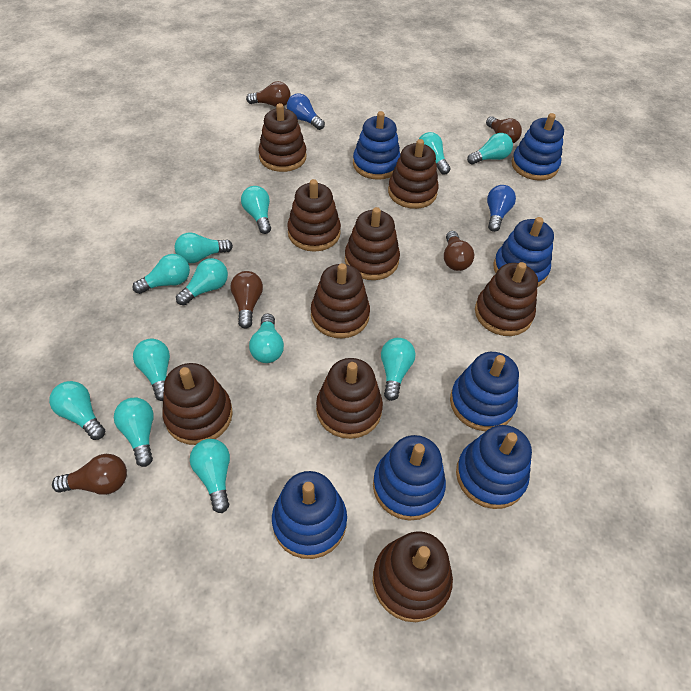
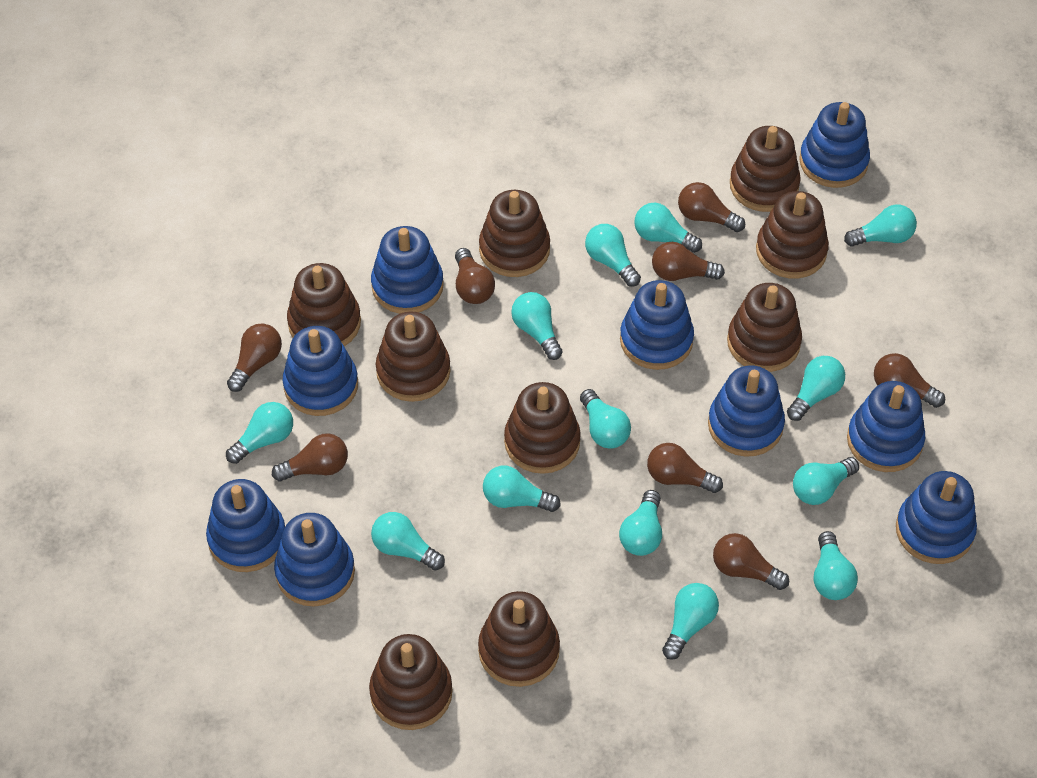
blue light bulb: [287,93,325,130] [487,185,516,232] = 2 -> none = 0
blue stacking toy: [272,471,347,559] [353,111,400,180] [373,435,446,521] [450,352,519,431] [456,425,532,509] [493,217,554,287] [512,113,564,181] = 7 -> [206,479,285,572] [274,513,355,607] [283,326,358,416] [371,226,444,314] [620,280,694,370] [708,365,785,457] [799,102,870,188] [847,381,925,472] [896,471,977,564] = 9
brown light bulb: [52,454,127,495] [230,271,263,329] [246,81,290,107] [444,231,474,271] [486,116,522,143] = 5 -> [227,324,282,392] [272,433,348,481] [455,248,495,304] [647,443,723,493] [652,242,725,281] [678,182,745,232] [713,533,789,590] [874,353,945,408] = 8
turquoise light bulb: [49,381,105,440] [114,398,154,467] [132,254,190,294] [133,339,170,401] [175,232,233,263] [176,258,228,305] [190,439,230,513] [241,186,271,234] [249,313,284,363] [381,338,415,401] [419,132,451,175] [467,133,513,165] = 12 -> [226,402,293,464] [371,512,445,571] [483,466,561,512] [511,292,563,360] [580,389,631,449] [585,224,641,287] [619,490,662,556] [634,203,702,253] [662,583,719,660] [787,356,845,421] [793,457,859,505] [813,531,858,600] [844,205,917,247] = 13

